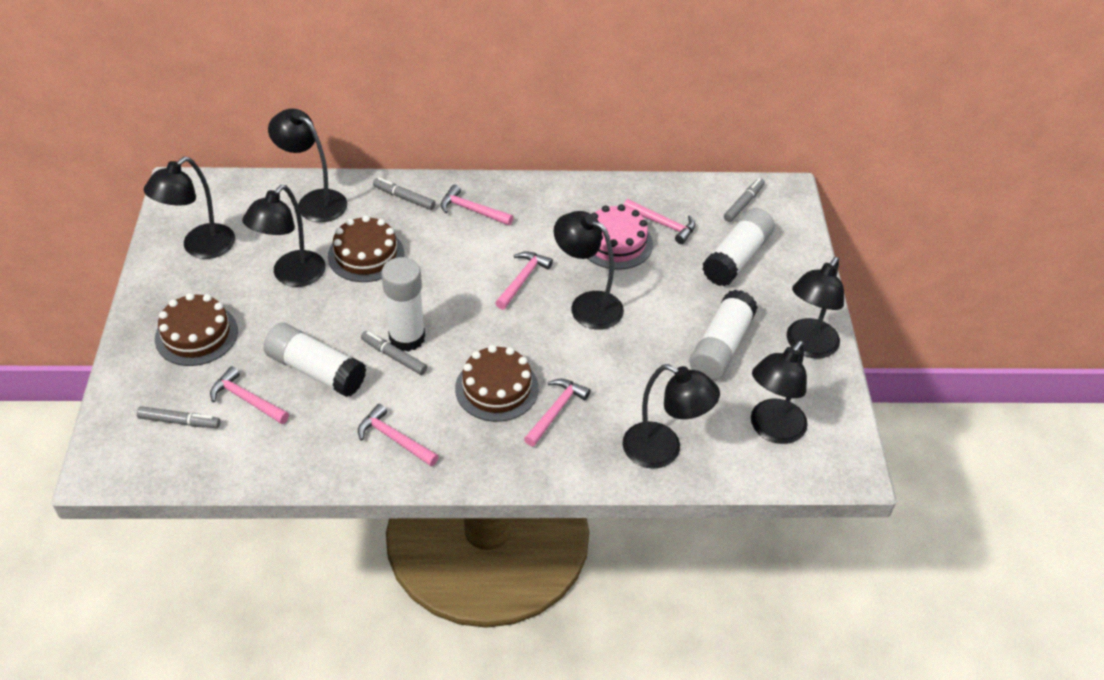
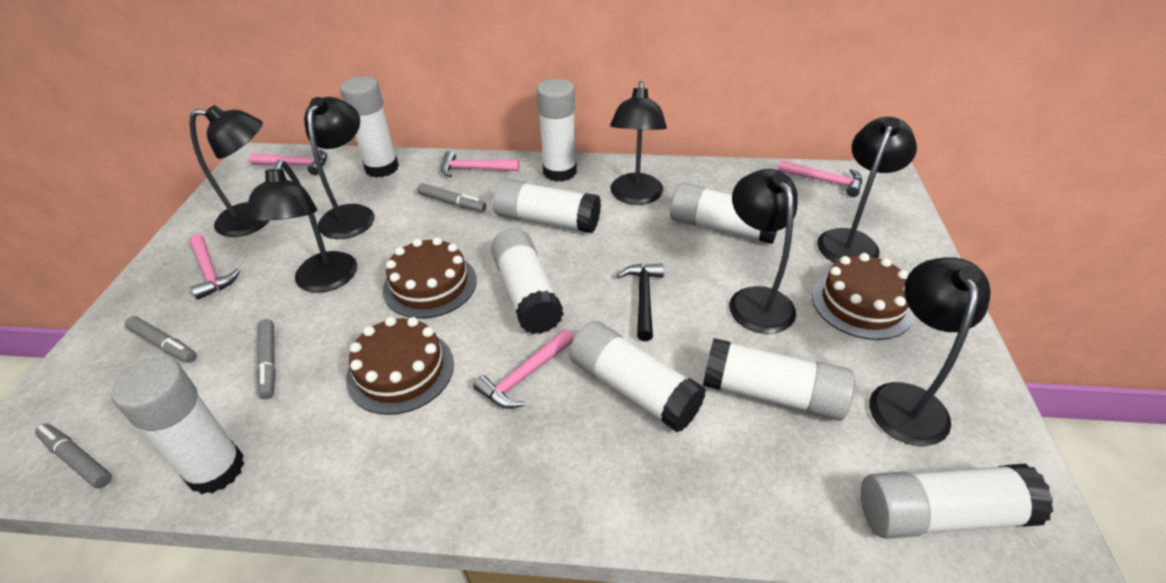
black hammer: none = 0 -> [617,264,664,341] = 1
pink cake: [587,204,653,270] = 1 -> none = 0
pink hammer: [210,366,289,424] [358,404,439,466] [441,185,513,226] [495,251,553,310] [524,379,590,447] [624,199,695,244] = 6 -> [189,234,240,300] [249,149,327,175] [441,151,519,177] [473,329,574,409] [778,160,862,197] = 5
white glue stick: [263,323,366,397] [381,257,425,352] [690,290,758,380] [702,208,775,287] = 4 -> [111,357,245,494] [340,76,399,178] [491,228,564,334] [493,178,601,233] [536,79,577,182] [569,321,706,433] [670,182,777,244] [703,338,855,421] [861,463,1053,539] = 9

